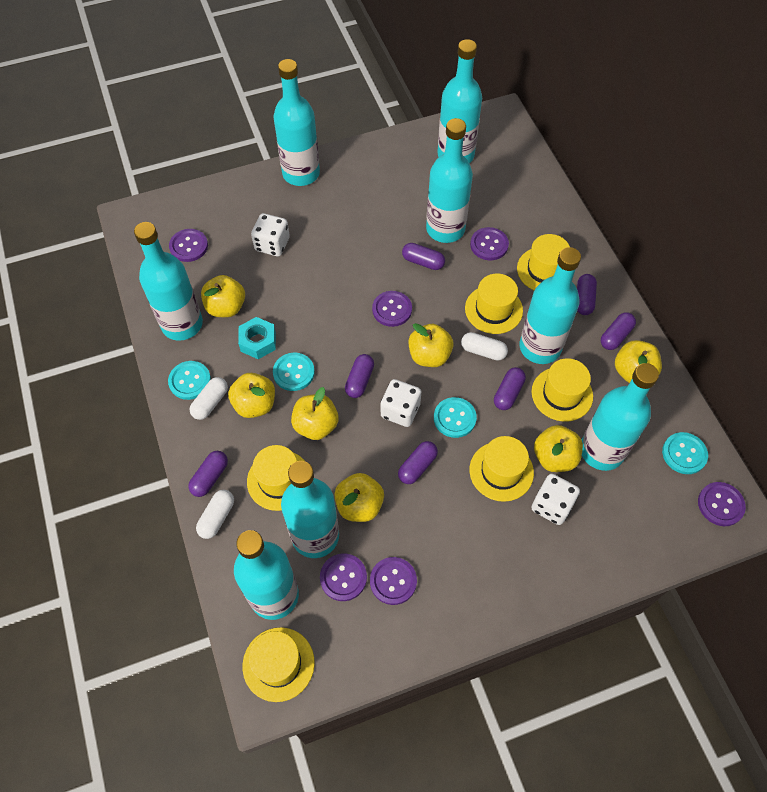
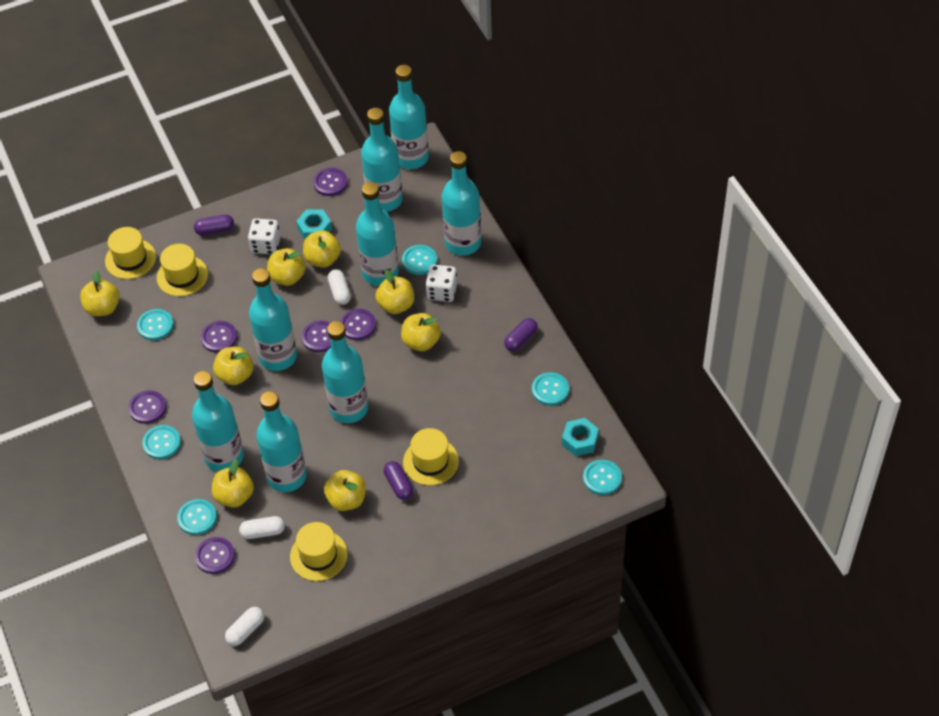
purple capsule: [188,451,228,497] [345,354,374,398] [398,441,438,484] [402,243,445,270] [494,367,526,410] [577,274,597,315] [601,312,636,350] = 7 -> [194,214,234,235] [384,461,413,500] [504,318,538,351] = 3
turquoise button: [168,361,211,400] [273,353,315,391] [434,397,477,438] [662,432,708,474] = 4 -> [137,309,174,340] [142,425,181,459] [177,499,217,535] [402,245,437,275] [532,372,569,406] [583,460,622,495] = 6
turquoise nut: [238,317,276,359] = 1 -> [296,209,332,240] [562,418,599,456] = 2
white dice: [251,213,290,256] [381,379,422,427] [531,474,580,525] = 3 -> [248,218,281,254] [425,265,457,302] = 2
yellow apple: [201,275,245,317] [228,373,275,418] [291,387,339,440] [334,473,384,522] [408,323,454,367] [534,425,583,472] [615,340,662,383] = 7 -> [80,270,120,316] [212,459,254,508] [213,347,254,385] [267,248,306,286] [303,230,341,268] [324,470,366,511] [375,269,414,314] [401,313,441,351] = 8
yellow hat: [243,627,315,702] [247,445,305,511] [465,274,523,334] [469,436,534,502] [517,234,570,290] [532,358,593,422] = 6 -> [105,227,156,279] [157,244,208,296] [290,522,348,581] [403,428,459,485] = 4

